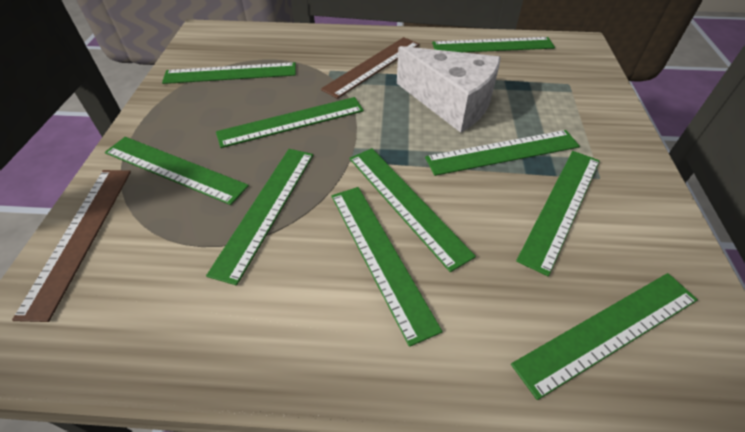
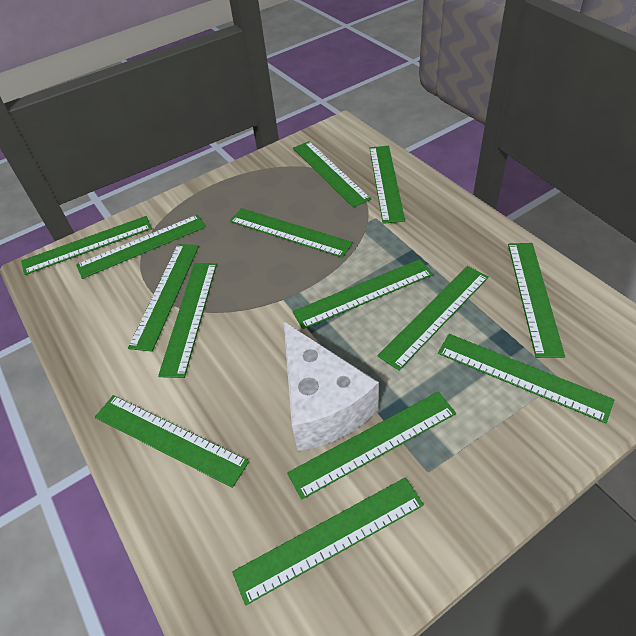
brown ruler: [12,170,131,322] [321,37,420,99] = 2 -> none = 0
green ruler: [105,137,249,205] [162,62,296,84] [206,149,313,285] [216,97,364,148] [331,187,443,347] [349,148,476,272] [425,130,580,176] [432,37,555,52] [511,273,698,400] [516,151,600,276] = 10 -> [21,216,152,275] [76,215,206,279] [95,395,249,488] [128,244,199,352] [158,263,217,378] [230,208,353,258] [232,477,424,605] [287,392,456,500] [292,259,433,329] [293,141,371,208] [369,146,405,224] [377,266,489,371] [438,334,614,423] [508,243,565,358] = 14

